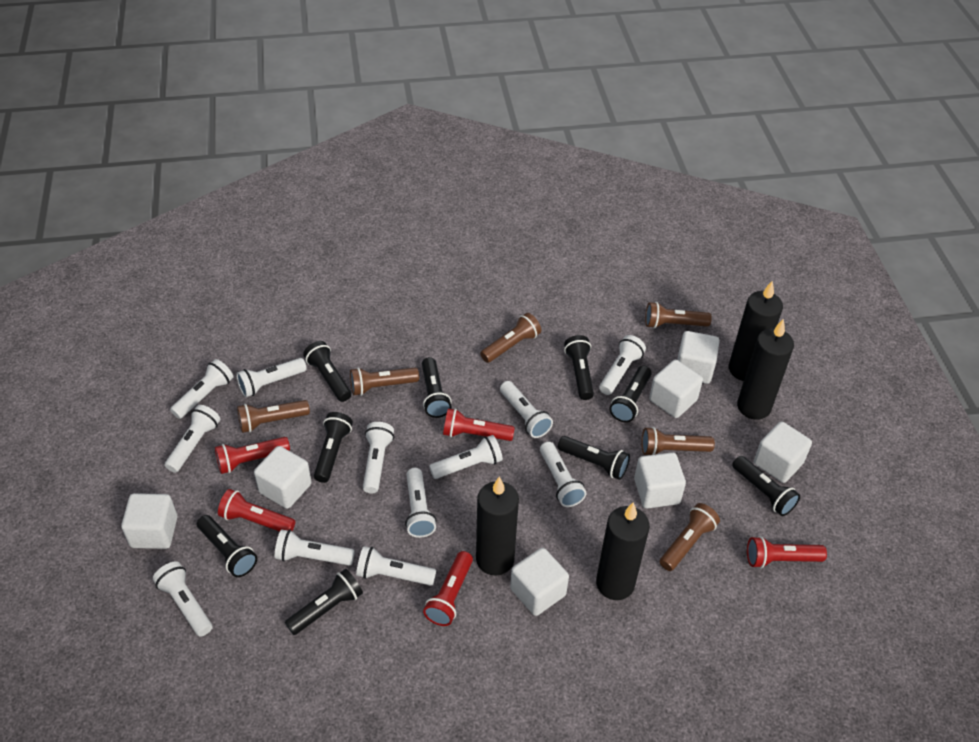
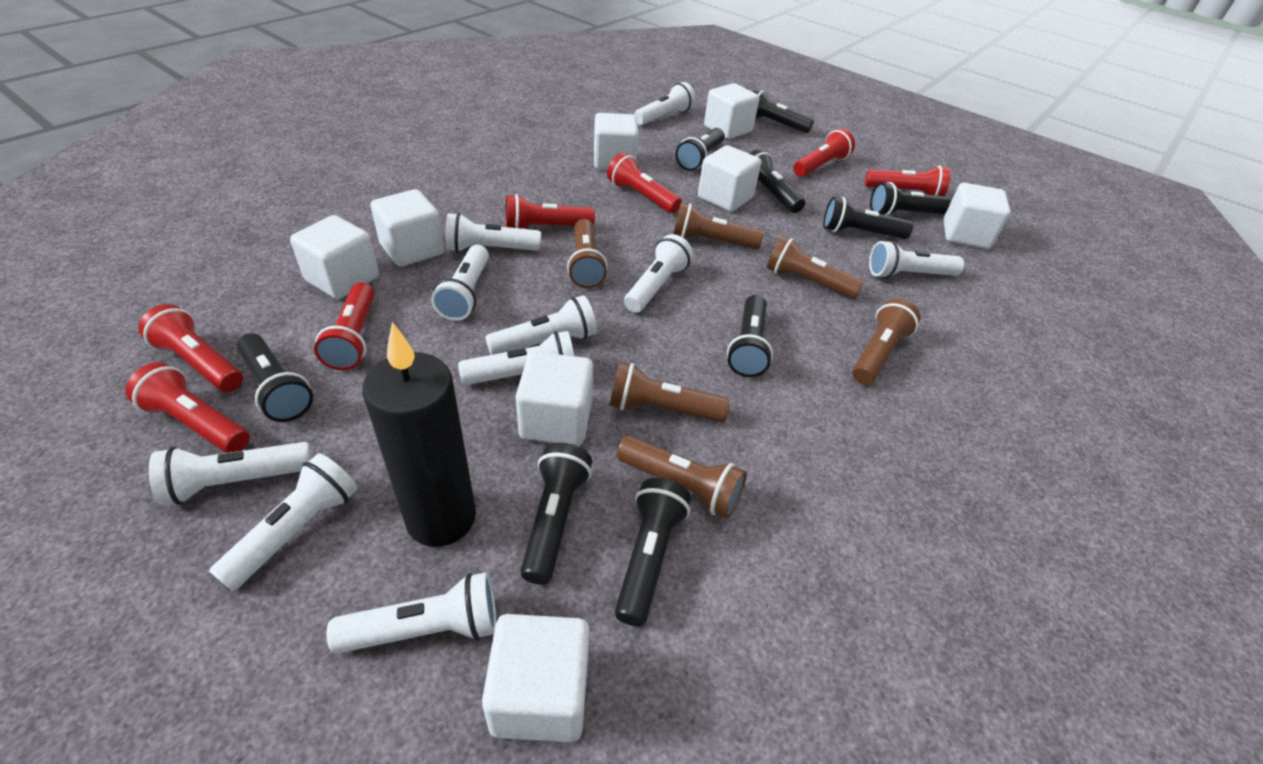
black candle: [476,477,519,576] [596,502,650,600] [729,280,783,381] [737,319,794,420] = 4 -> [362,322,476,547] = 1
red flashlight: [215,437,290,474] [218,489,295,532] [423,551,473,626] [443,408,515,441] [747,536,827,568] = 5 -> [125,362,250,453] [138,304,243,392] [314,282,375,370] [506,194,595,229] [607,153,682,213] [793,129,855,177] [865,165,950,196] = 7
white cube: [121,493,177,549] [254,446,312,509] [510,548,569,616] [634,452,686,509] [649,360,703,418] [677,331,720,384] [754,421,812,483] = 7 -> [290,215,379,299] [371,189,444,267] [482,614,590,742] [516,352,593,446] [594,113,639,170] [698,145,761,212] [704,83,759,139] [943,183,1011,249] = 8
white flashlight: [153,561,212,637] [165,405,220,473] [170,359,234,419] [236,358,307,397] [275,529,355,565] [356,546,436,586] [363,422,394,493] [405,468,437,538] [429,435,503,479] [500,381,553,438] [540,442,586,507] [599,335,646,395] = 12 -> [149,442,312,505] [209,453,358,591] [327,572,497,654] [431,245,489,321] [445,213,541,252] [458,331,574,385] [485,295,597,355] [624,234,693,313] [634,82,695,125] [869,240,964,279] = 10

